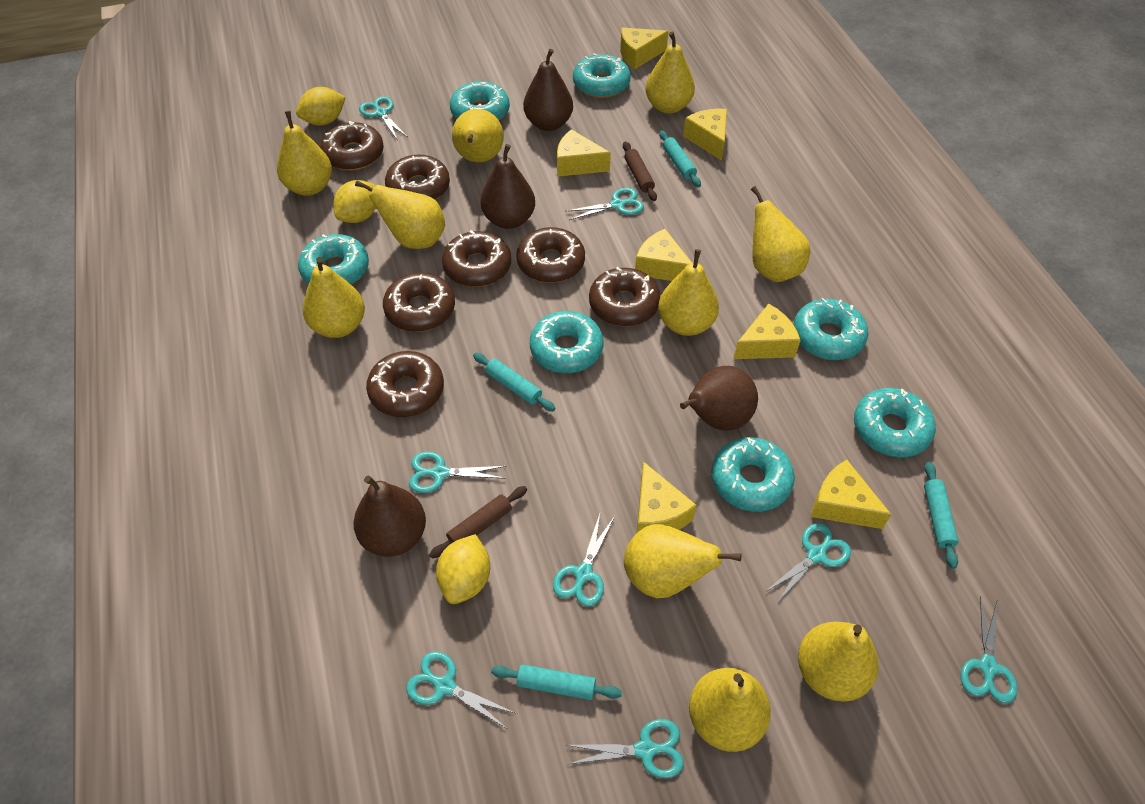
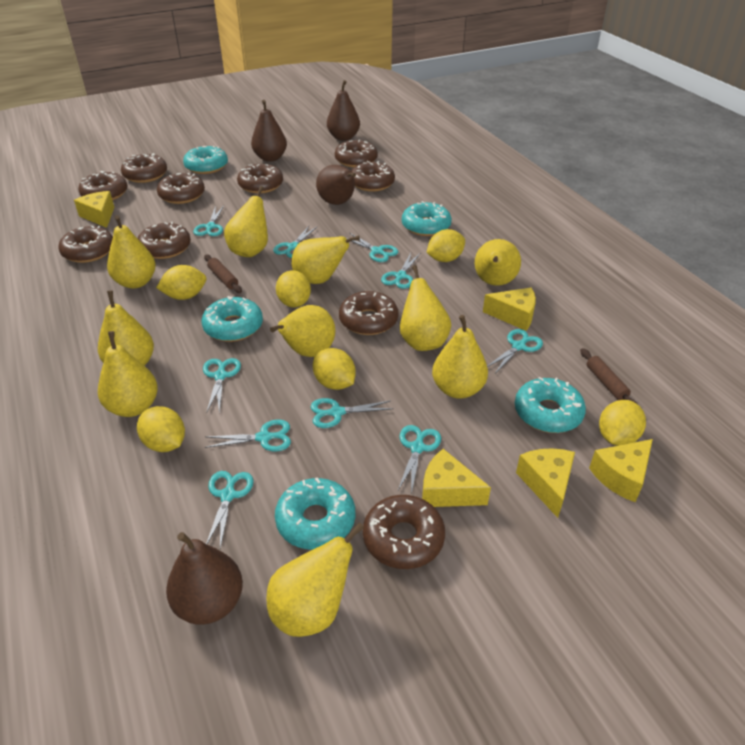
brown donut: [320,121,384,171] [366,351,444,417] [383,272,455,332] [385,155,450,200] [442,230,511,287] [516,227,585,283] [589,267,660,326] = 7 -> [59,226,113,263] [78,171,127,200] [121,153,167,183] [138,222,191,259] [157,173,205,204] [237,164,283,194] [335,140,378,168] [339,291,399,335] [351,161,395,192] [363,495,445,569] = 10
turquoise donut: [298,234,369,285] [450,81,510,120] [530,311,604,373] [573,53,631,98] [711,437,795,512] [793,298,868,360] [854,388,936,457] = 7 -> [183,146,228,174] [202,296,263,342] [275,477,355,550] [402,201,452,236] [515,377,586,433] = 5
turquoise rolling pin: [473,353,555,412] [491,664,622,700] [659,130,701,187] [924,462,959,569] = 4 -> none = 0
turquoise scissors: [359,96,407,141] [406,651,515,728] [409,452,506,493] [553,514,615,606] [567,188,644,220] [567,719,684,778] [765,523,851,602] [960,595,1018,704] = 8 -> [193,206,224,236] [203,358,241,414] [205,419,291,452] [206,471,254,548] [273,226,317,258] [311,398,393,428] [346,233,398,262] [381,253,420,289] [398,425,441,495] [487,329,543,373] = 10
yellow cheese: [557,129,611,177] [620,27,669,69] [635,229,692,281] [637,461,697,532] [683,109,727,161] [734,304,801,359] [811,460,892,529] = 7 -> [74,191,114,228] [422,449,491,507] [483,288,536,331] [516,448,575,518] [589,439,653,502] = 5
yellow lemon: [296,87,346,125] [333,180,376,223] [436,534,490,604] = 3 -> [137,406,185,452] [156,265,207,300] [276,270,311,307] [313,348,356,390] [427,229,465,262] [599,400,646,446] = 6

